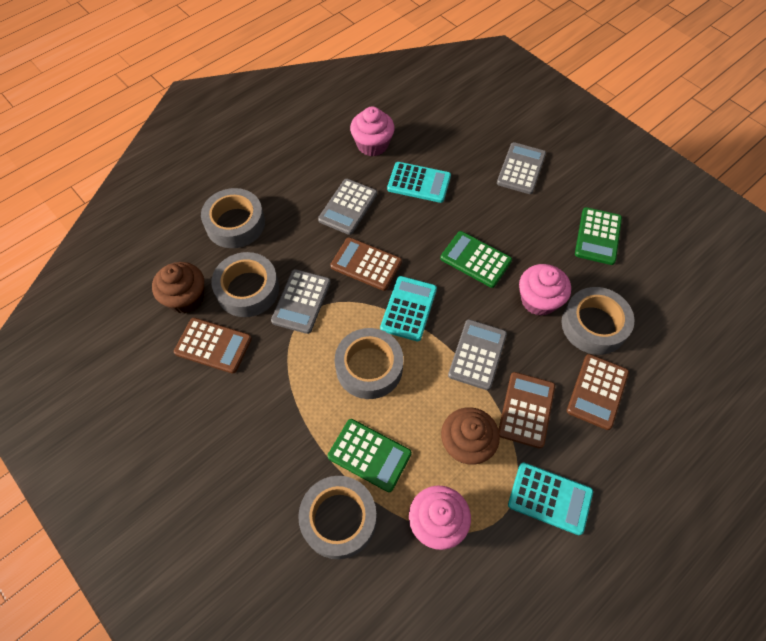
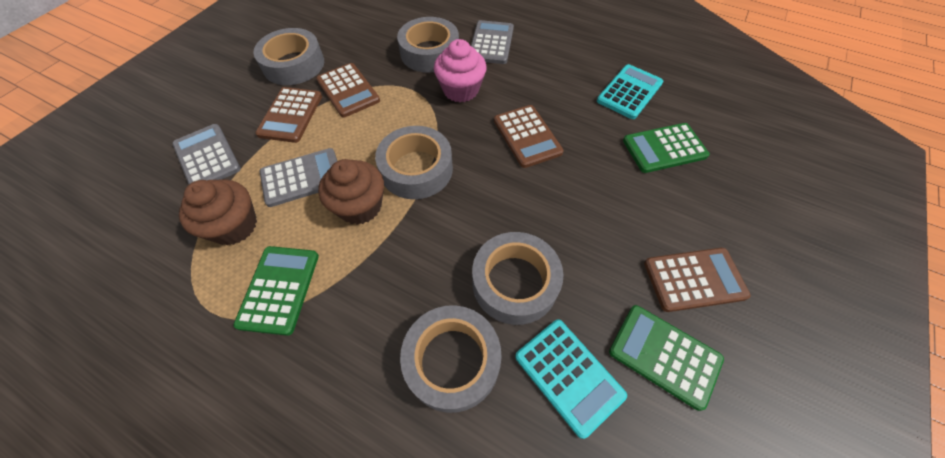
grey calculator: [271,269,331,334] [318,179,377,235] [448,319,507,390] [497,142,546,194] = 4 -> [172,124,241,184] [260,148,337,207] [471,20,514,64] = 3
pink cupcake: [350,107,395,156] [409,485,471,550] [519,264,571,316] = 3 -> [434,39,487,102] = 1
turquoise calculator: [380,276,437,341] [387,162,451,203] [508,462,593,535] = 3 -> [515,319,627,439] [597,64,663,119] = 2

